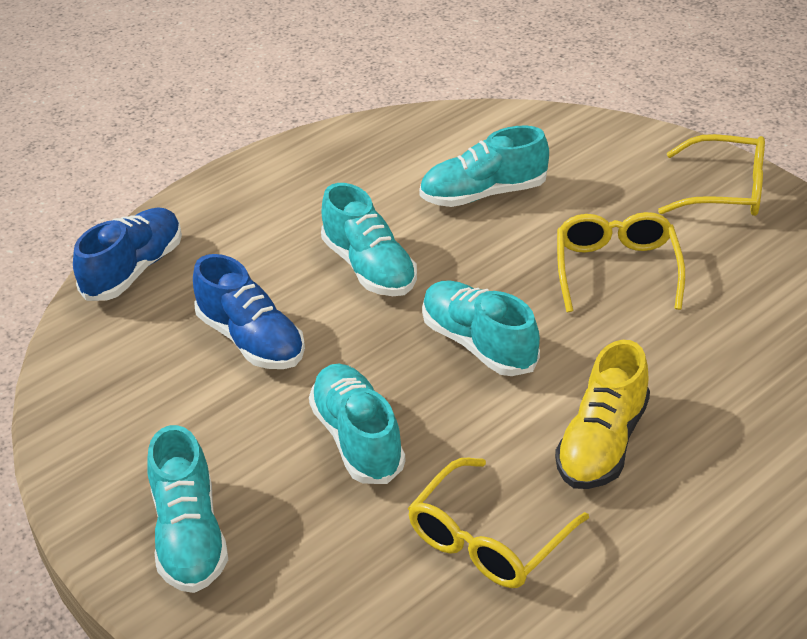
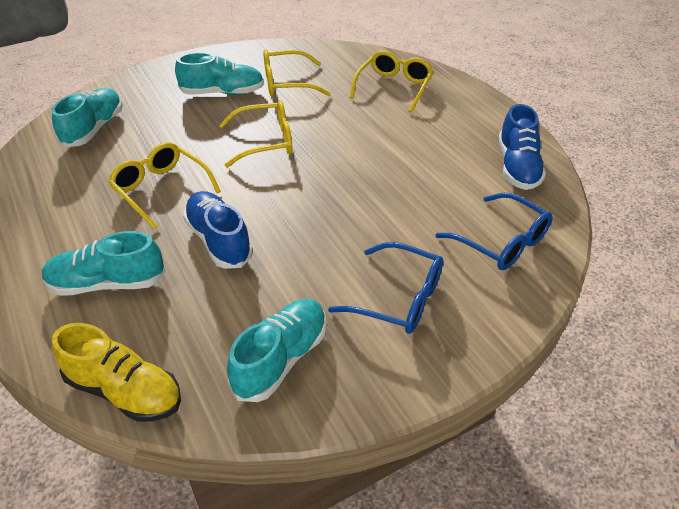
blue glasses: none = 0 -> [328,242,443,334] [435,193,553,270] = 2
turquoise shoe: [147,425,228,593] [309,364,406,484] [321,183,417,296] [419,126,549,207] [422,281,540,376] = 5 -> [42,231,166,296] [52,88,123,148] [175,52,264,95] [227,299,327,402] = 4
yellow glasses: [408,458,589,588] [557,212,685,312] [658,134,765,216] = 3 -> [108,142,221,229] [219,100,293,167] [263,50,330,96] [350,51,434,113] = 4

